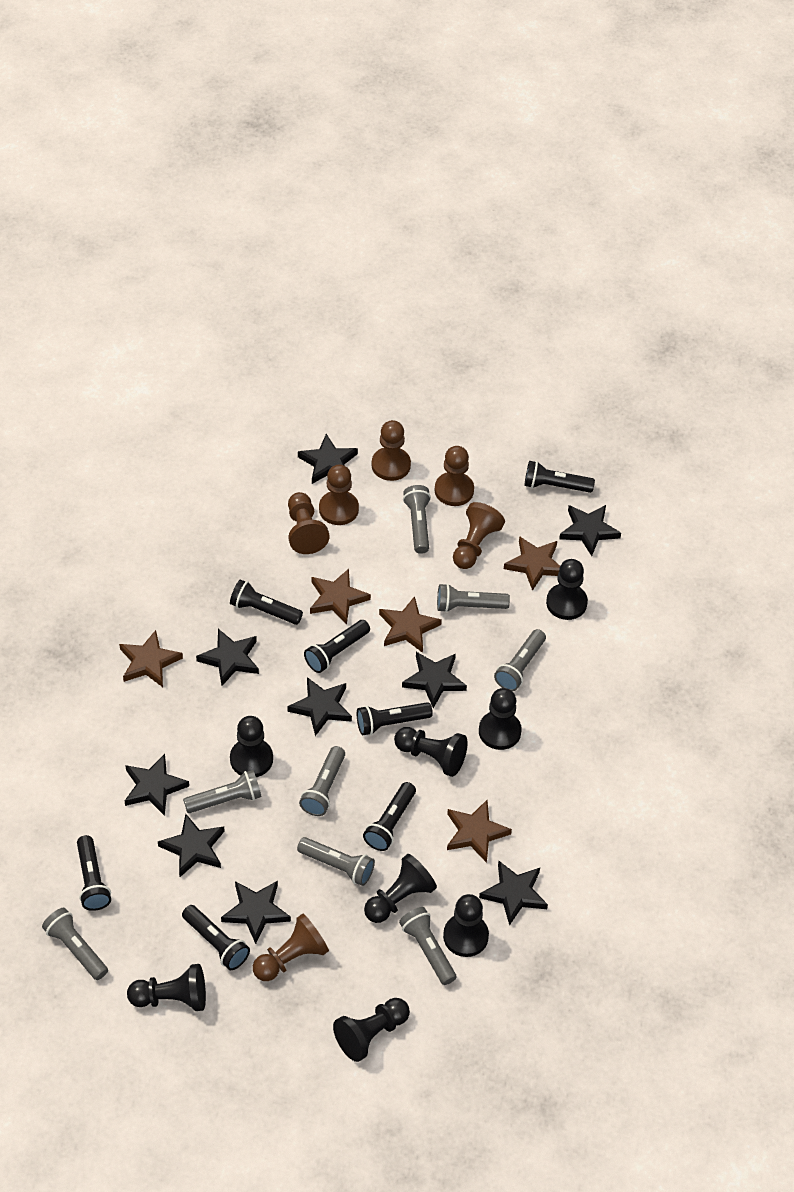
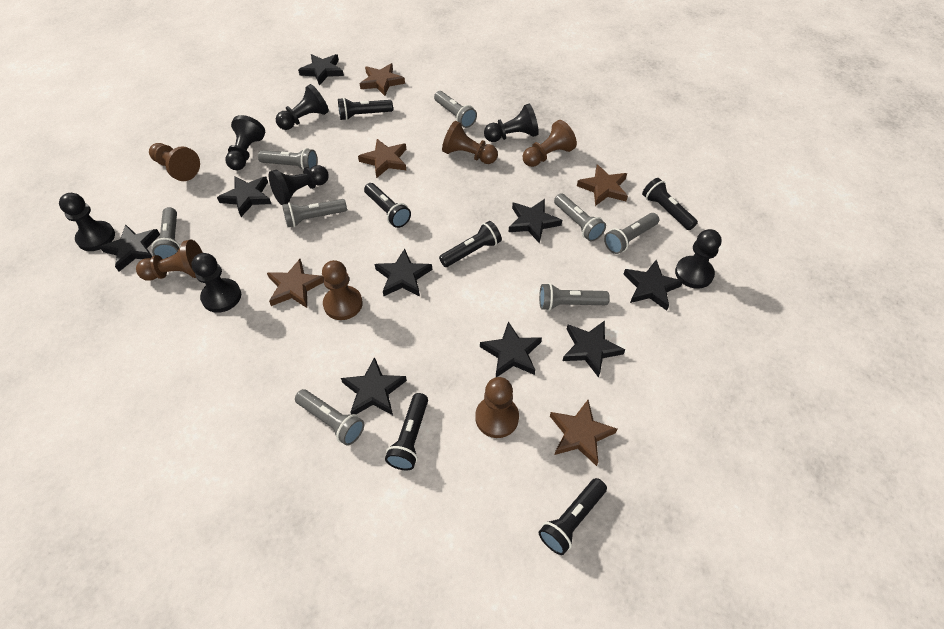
black flashlight: [77,835,111,911] [182,905,250,970] [230,580,303,625] [304,620,370,673] [357,702,433,735] [363,782,416,851] [524,461,595,493] = 7 -> [338,97,393,120] [364,183,411,228] [385,393,428,471] [439,221,502,267] [539,478,607,555] [642,178,698,230] = 6
black pawn: [127,964,206,1011] [230,716,273,777] [333,998,410,1062] [364,854,437,923] [394,727,467,777] [443,894,489,957] [479,688,522,750] [546,559,588,620] = 8 -> [59,193,115,251] [191,253,241,313] [225,115,265,170] [269,165,329,205] [276,84,329,130] [484,104,539,142] [675,229,721,289] = 7

